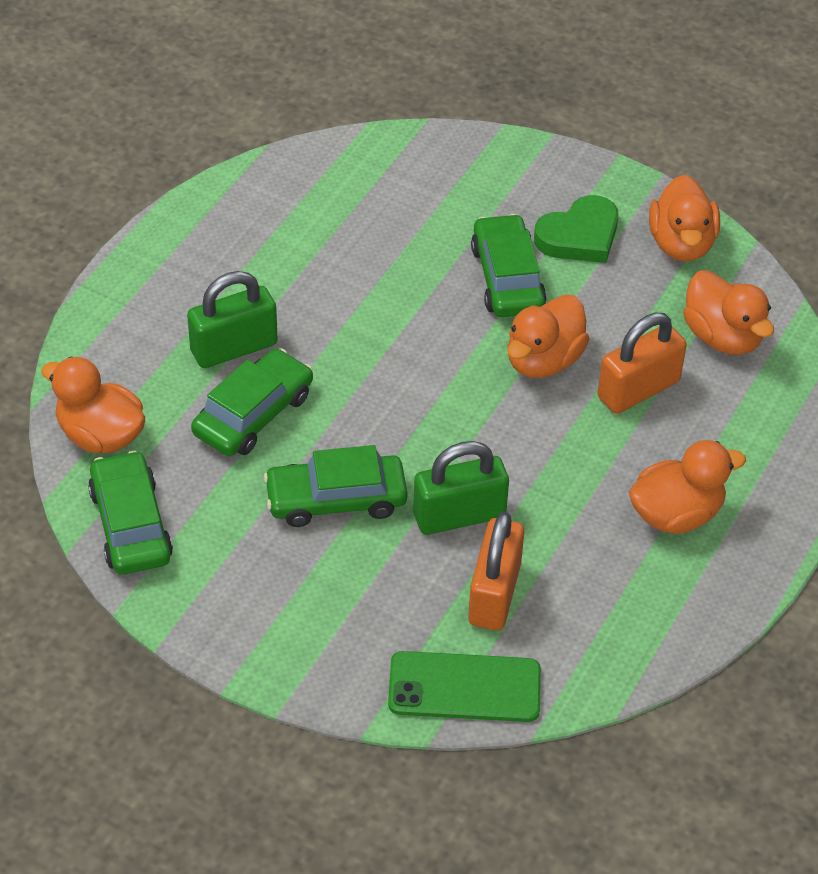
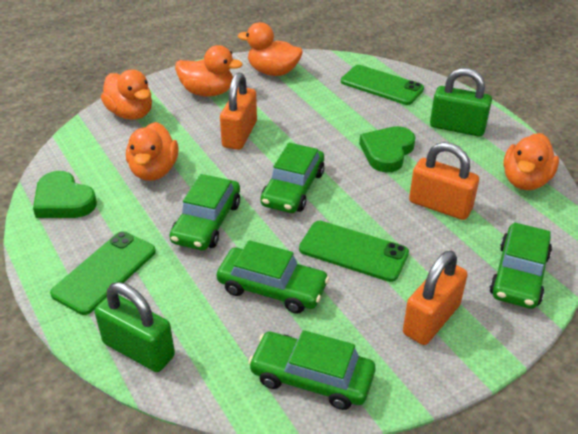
green car: [88,451,173,575] [191,348,313,456] [264,445,408,527] [471,214,547,317] = 4 -> [169,174,240,250] [217,240,329,314] [248,330,376,410] [260,143,324,213] [490,222,552,309] = 5
green heart: [534,195,619,263] = 1 -> [33,171,97,218] [359,126,416,172] = 2
green phone: [388,651,541,722] = 1 -> [50,231,156,315] [299,221,409,282] [341,65,424,105] = 3
orange padlock: [468,512,524,631] [598,312,687,414] = 2 -> [220,73,257,150] [403,251,468,345] [409,142,479,220] = 3

